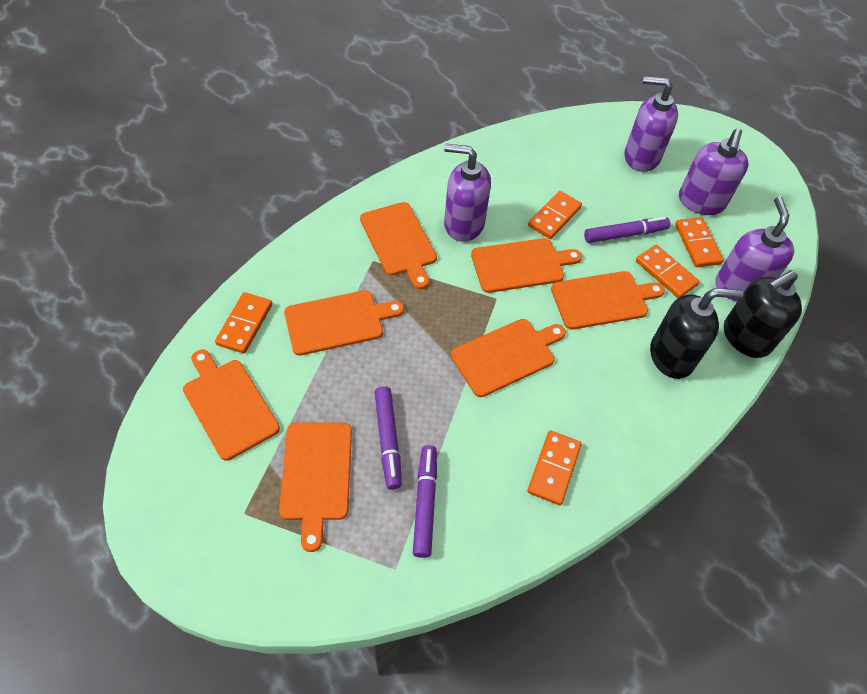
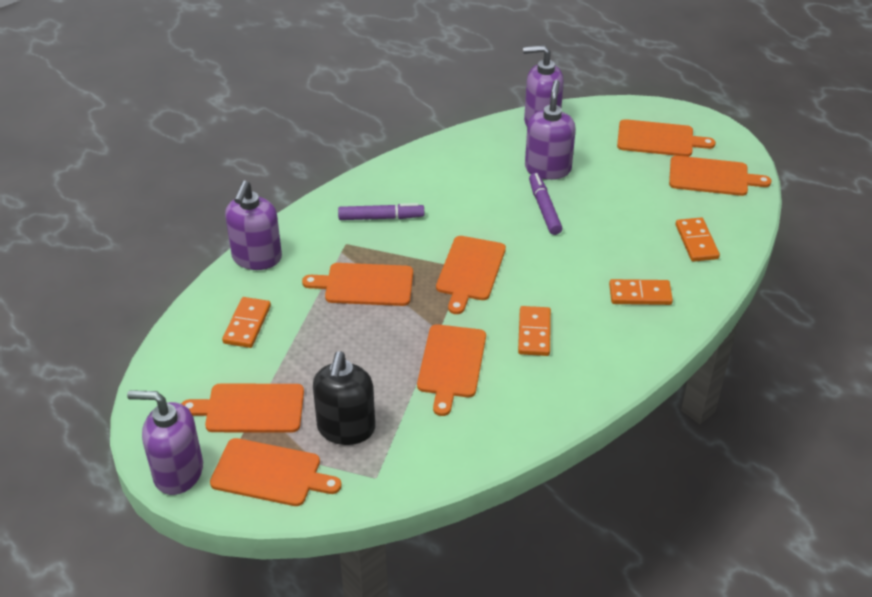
black soap dispenser: [650,288,744,379] [724,270,802,358] = 2 -> [313,352,375,445] = 1
orange domino: [215,292,272,354] [527,430,582,505] [528,191,582,239] [636,245,700,298] [675,217,724,267] = 5 -> [222,297,271,348] [518,306,551,356] [609,279,673,305] [676,218,720,262] = 4
purple marker: [375,386,402,490] [413,445,437,558] [584,217,670,243] = 3 -> [338,203,424,220] [529,173,562,235] = 2

